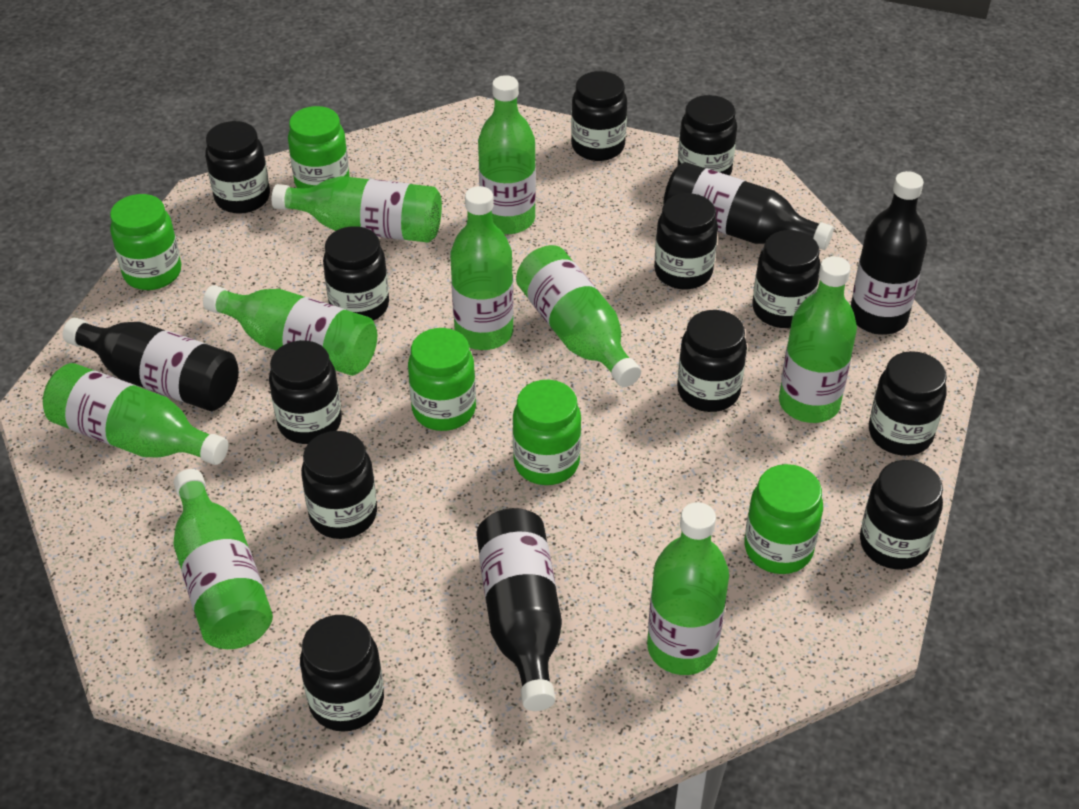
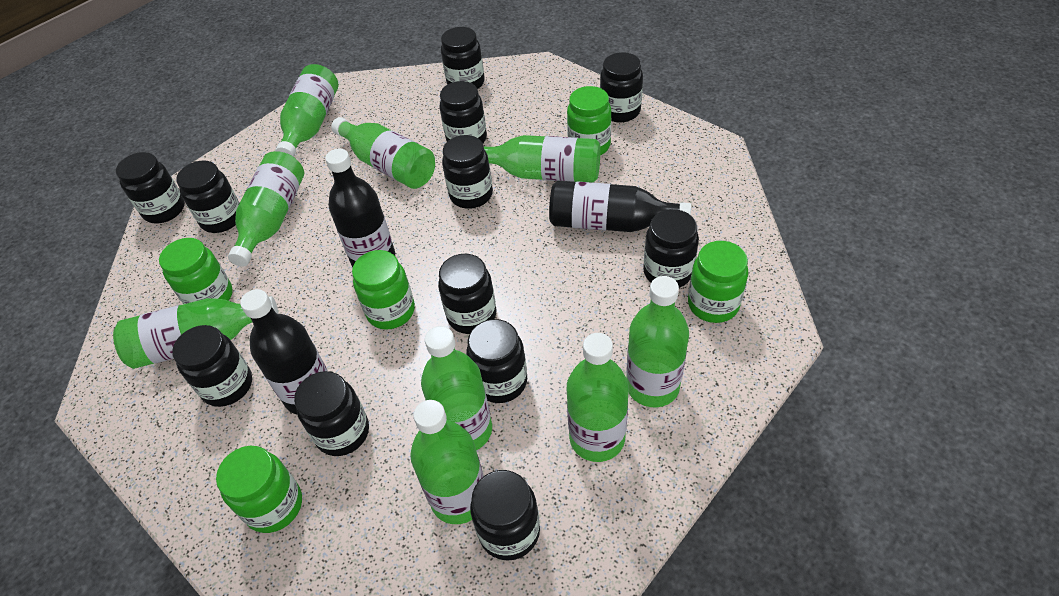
black bottle: [63,318,239,411] [476,508,562,711] [664,162,834,250] [851,171,927,335] = 4 -> [240,289,328,414] [325,149,395,267] [549,180,691,232] = 3

